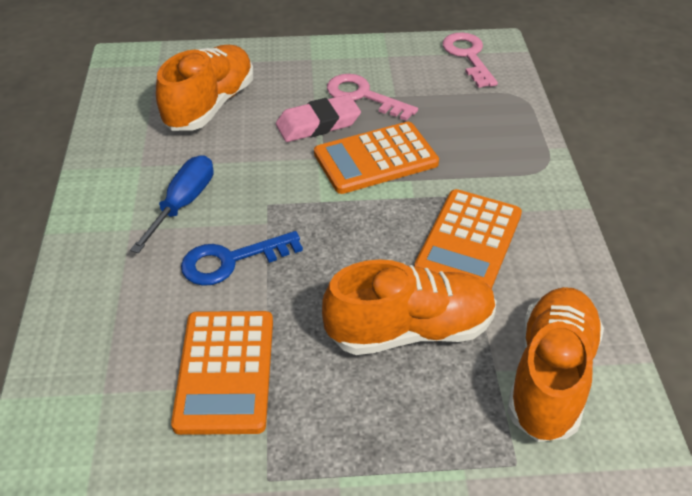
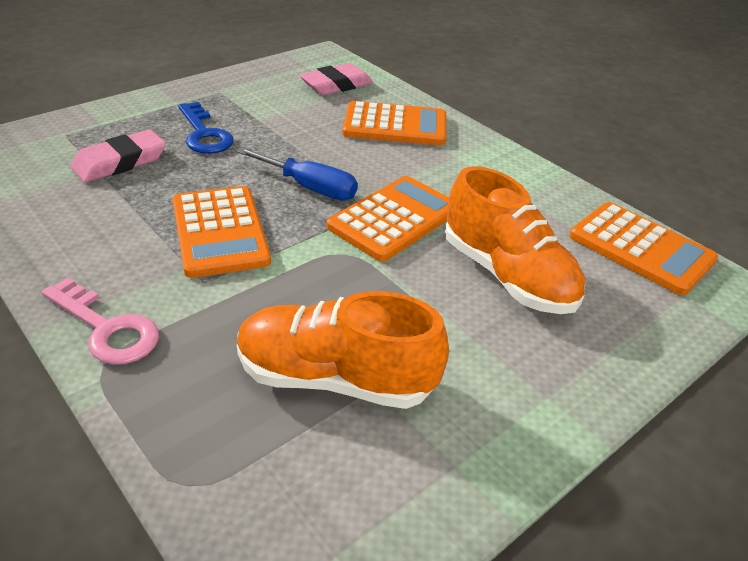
orange calculator: [171,311,273,435] [314,122,439,194] [414,189,522,289] = 3 -> [173,186,271,278] [327,176,449,262] [343,101,446,146] [569,202,718,295] = 4
orange shoe: [156,45,254,131] [322,259,496,355] [507,287,604,442] = 3 -> [237,291,449,409] [445,166,585,314] = 2
pink eraser: [276,94,361,142] = 1 -> [71,129,166,183] [299,63,373,95] = 2
pink key: [327,74,418,121] [442,32,498,88] = 2 -> [42,277,159,365] = 1

